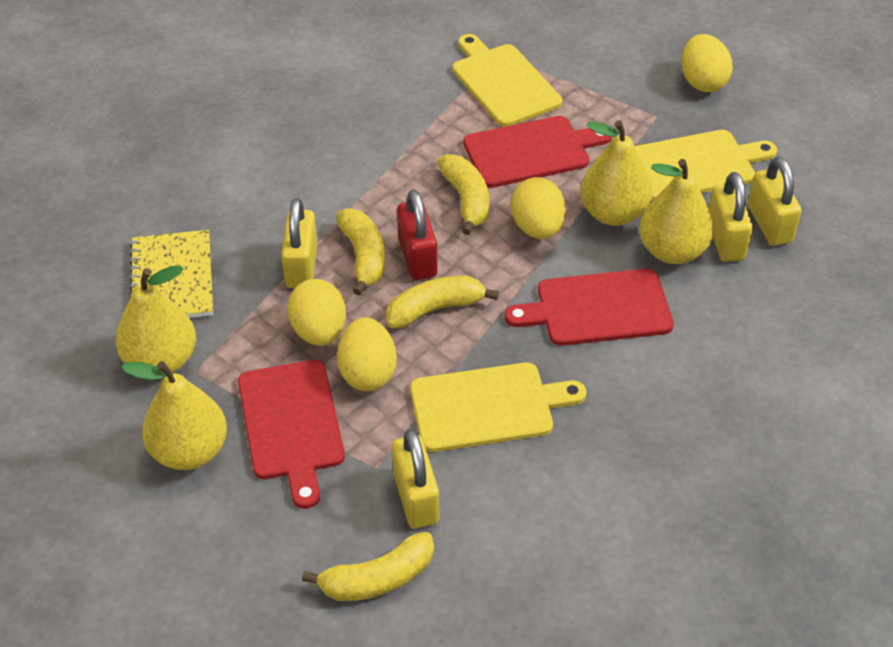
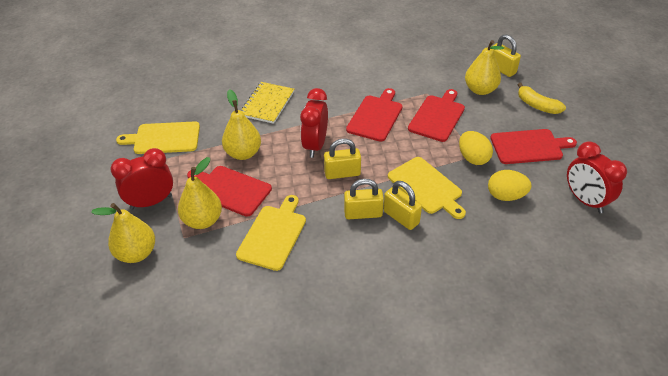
red clock: none = 0 -> [110,148,173,210] [300,88,328,158] [567,141,627,213] = 3
red cutting board: [238,360,345,509] [463,116,612,188] [505,269,674,346] = 3 -> [187,166,272,217] [346,88,402,142] [408,89,465,142] [490,129,577,164] = 4
red padlock: [397,189,437,280] = 1 -> none = 0
yellow banana: [302,532,434,601] [336,208,385,295] [386,276,499,328] [437,154,489,235] = 4 -> [518,83,566,114] = 1
yellow egg: [287,279,346,346] [337,317,397,391] [511,177,566,239] [682,34,733,92] = 4 -> [459,131,493,165] [488,170,532,201] = 2

